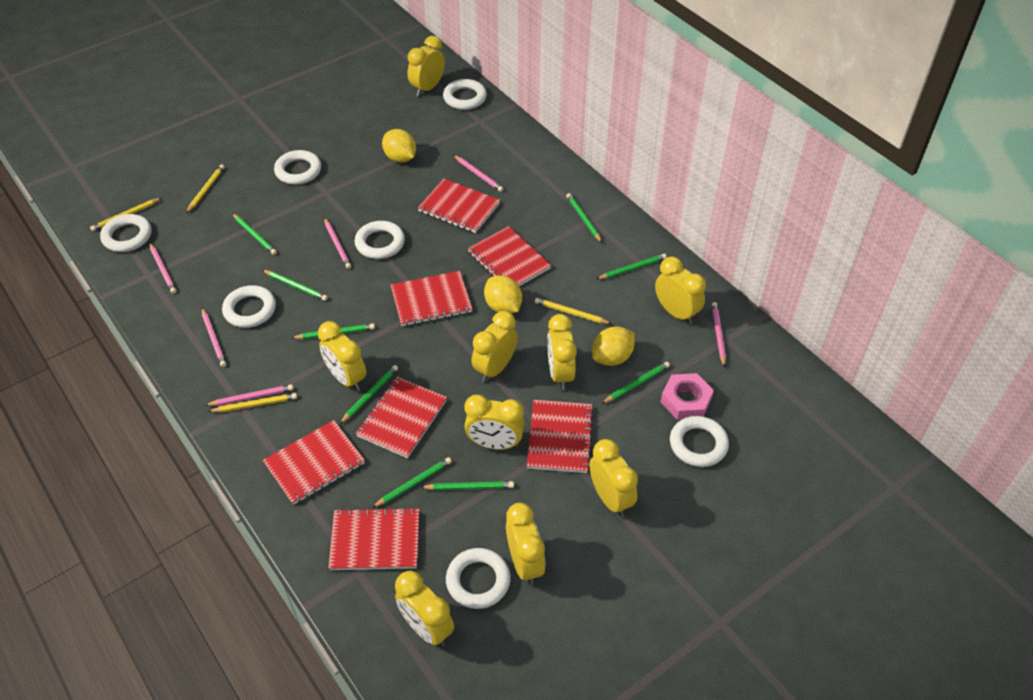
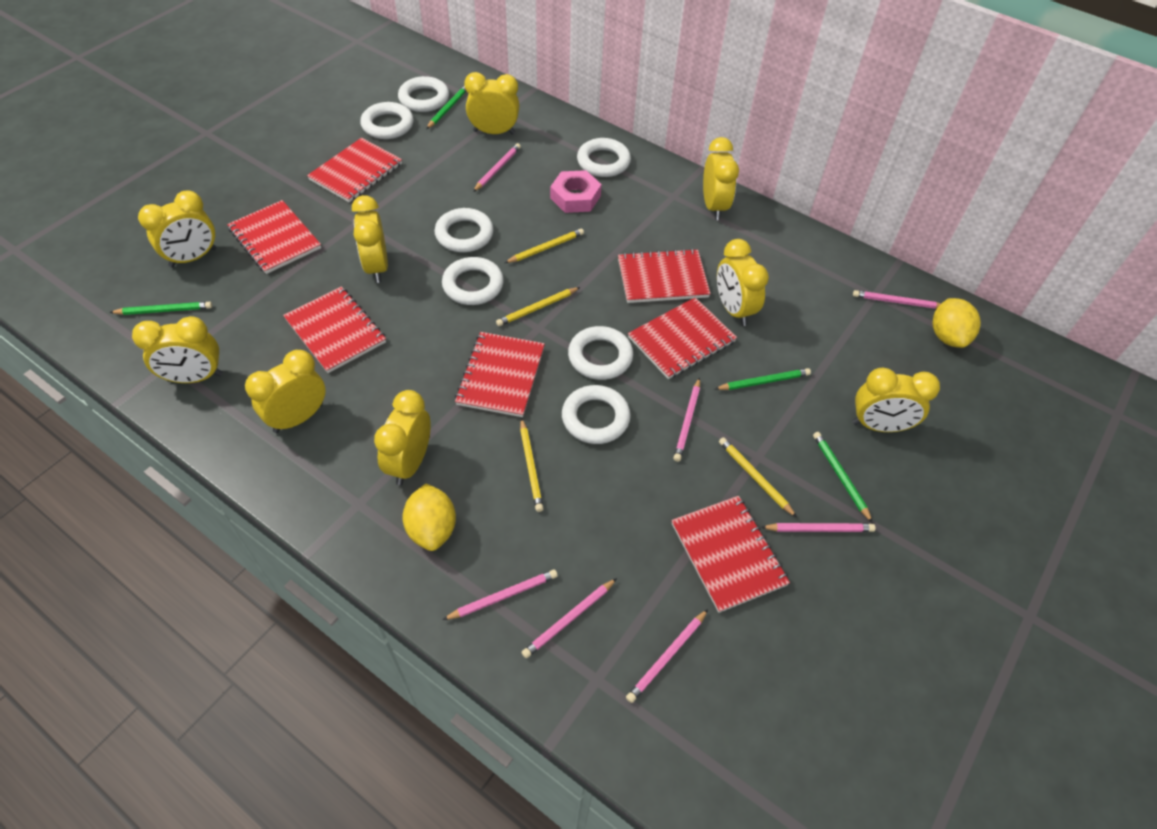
green pencil: [232,213,277,255] [263,270,328,301] [292,324,375,339] [340,365,398,424] [372,457,452,508] [420,481,514,490] [566,193,602,243] [597,254,667,279] [601,362,670,404] = 9 -> [109,302,212,315] [426,85,467,129] [715,368,811,390] [813,432,873,523] = 4
pink pencil: [149,243,176,294] [202,308,226,367] [206,384,293,406] [324,218,351,269] [454,155,503,192] [712,302,726,367] = 6 -> [443,569,558,620] [473,143,521,192] [521,578,617,658] [626,609,708,703] [674,377,700,462] [761,523,875,532] [853,290,941,309] = 7
yellow lemon: [382,129,416,163] [484,275,522,314] [592,327,635,366] = 3 -> [402,484,456,551] [933,298,981,348] = 2

